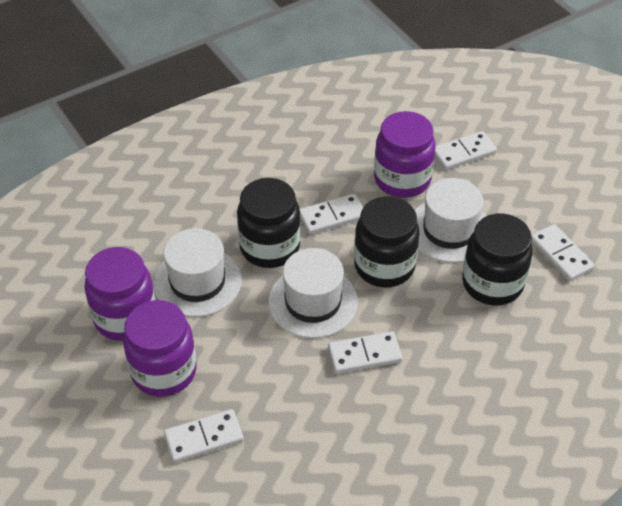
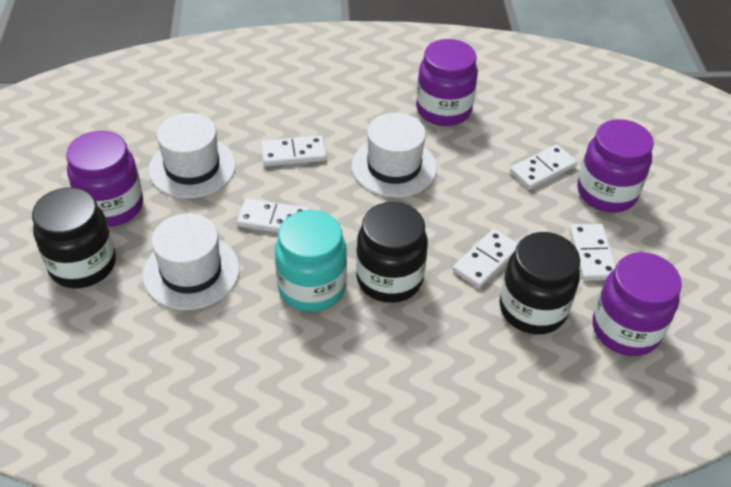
purple jar: [84,247,155,341] [123,300,197,397] [374,111,435,198] = 3 -> [66,131,143,227] [416,39,478,126] [577,119,654,212] [592,252,682,356] = 4
turquoise jar: none = 0 -> [275,210,347,312] = 1

